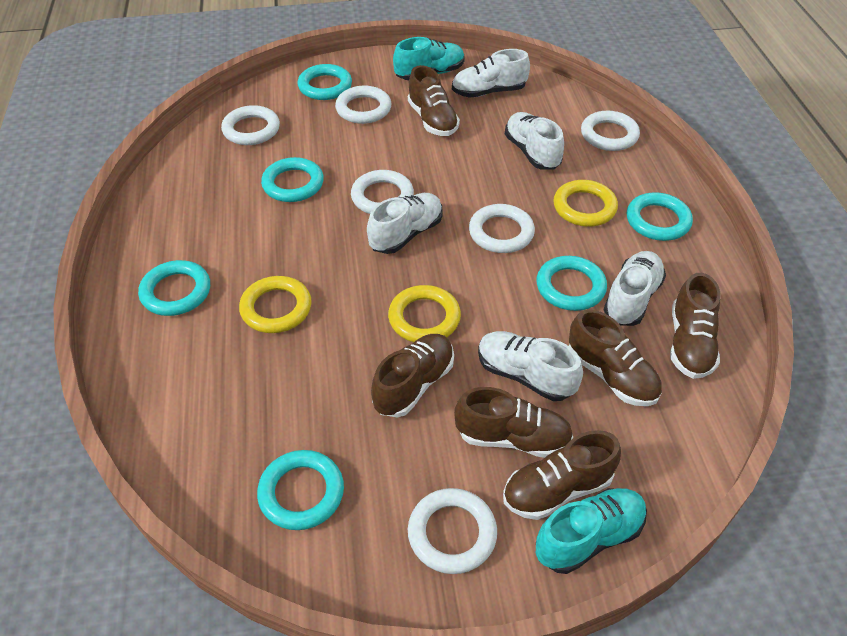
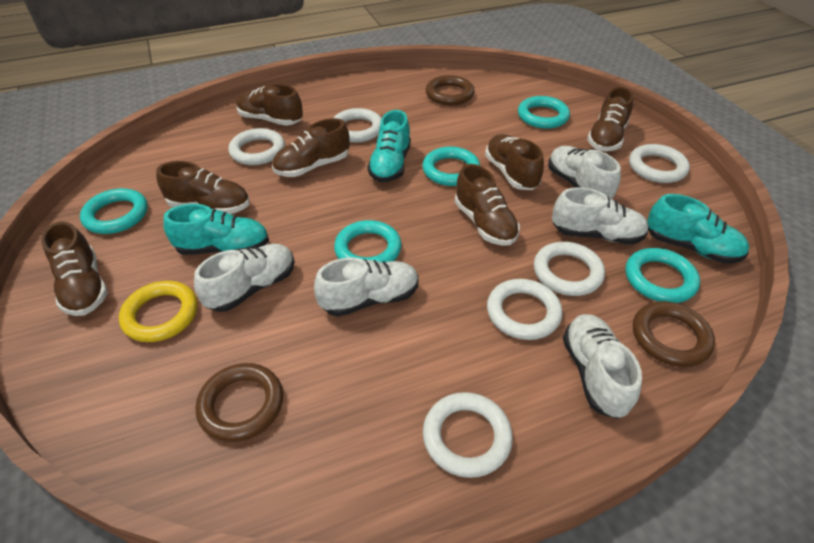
brown ring: none = 0 -> [196,363,283,442] [426,75,474,105] [633,301,715,367] = 3
brown shoe: [371,334,454,417] [408,65,460,136] [454,387,573,458] [503,430,621,520] [569,309,662,406] [670,273,721,379] = 6 -> [41,221,108,316] [156,161,250,214] [236,84,303,126] [272,118,349,177] [455,164,520,246] [485,134,544,190] [587,87,634,151] = 7
turquoise ring: [138,260,210,316] [257,450,344,530] [261,157,324,202] [297,64,352,100] [537,256,607,311] [627,192,693,241] = 6 -> [80,188,148,234] [334,220,401,262] [422,147,480,186] [518,96,570,129] [625,248,700,303] = 5
turquoise shoe: [393,37,465,80] [536,488,647,574] = 2 -> [163,204,269,255] [367,110,411,182] [647,194,749,263] = 3
yellow ring: [239,276,312,333] [388,285,461,342] [553,180,618,227] = 3 -> [119,281,197,342] = 1

